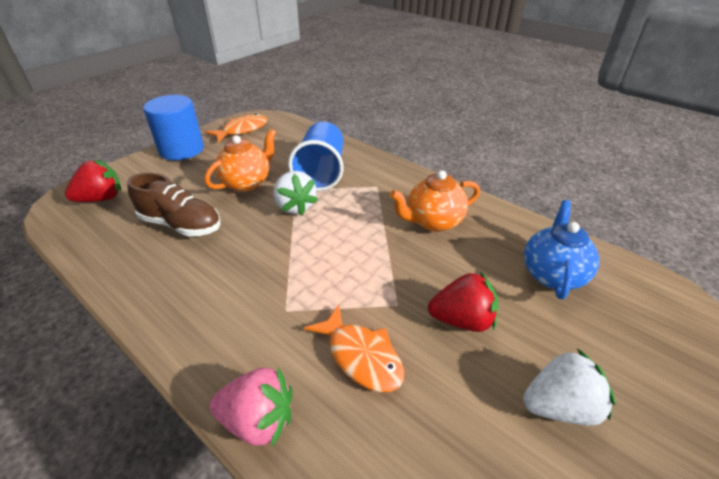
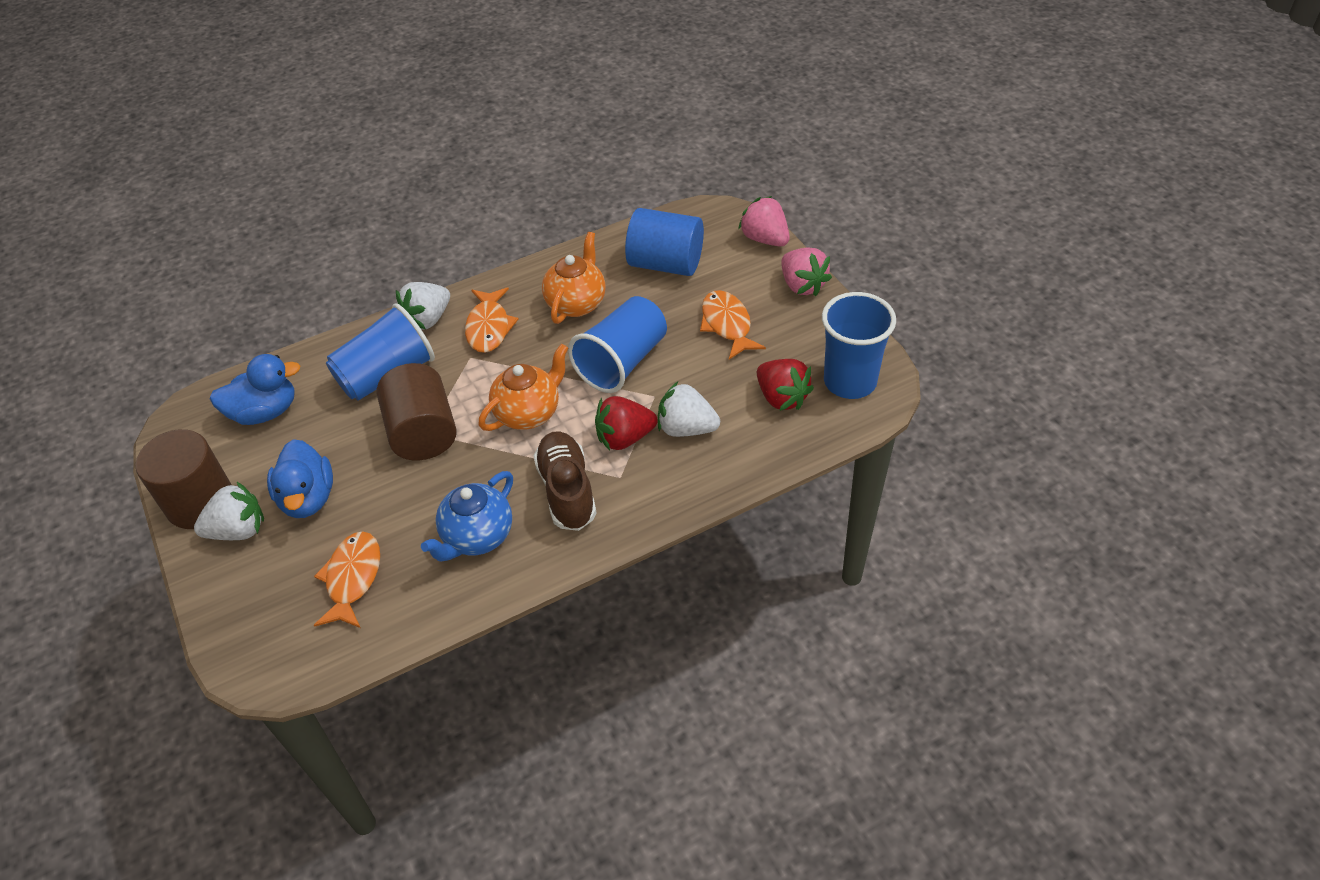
blue cup: [288,122,343,191] = 1 -> [326,303,435,401] [568,296,667,393] [822,292,896,399] = 3
blue duck: none = 0 -> [210,354,300,425] [267,439,333,518] = 2
brown cylinder: none = 0 -> [135,429,232,529] [377,363,457,460] = 2
orange fish: [205,114,267,142] [304,305,404,392] = 2 -> [314,532,380,628] [465,287,519,353] [700,290,766,359] = 3
pink strawberry: [210,367,293,447] = 1 -> [738,196,790,246] [781,248,832,296] = 2
white strawberry: [273,171,318,215] [523,349,616,426] = 2 -> [194,482,264,540] [396,282,450,329] [658,381,720,437] = 3

